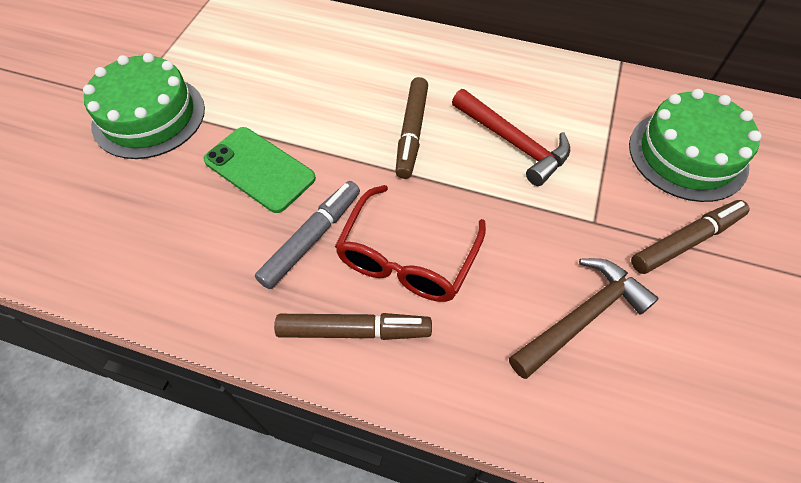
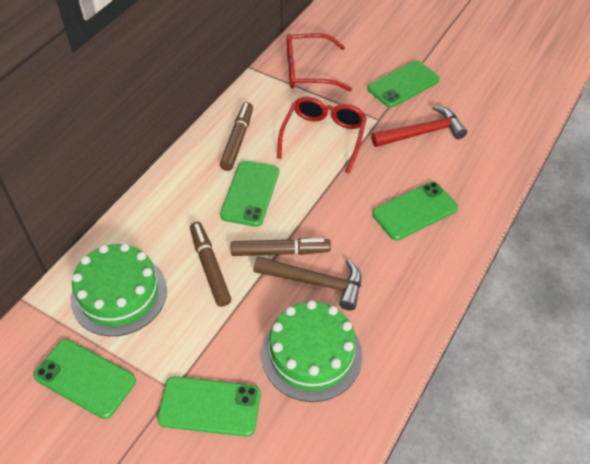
green phone: [203,127,316,213] = 1 -> [34,339,136,419] [157,376,261,437] [220,161,279,227] [367,61,440,108] [372,182,458,241] = 5
grey marker: [255,181,360,289] = 1 -> none = 0
red glasses: [335,185,486,302] = 1 -> [277,97,367,174] [287,33,352,91] = 2

